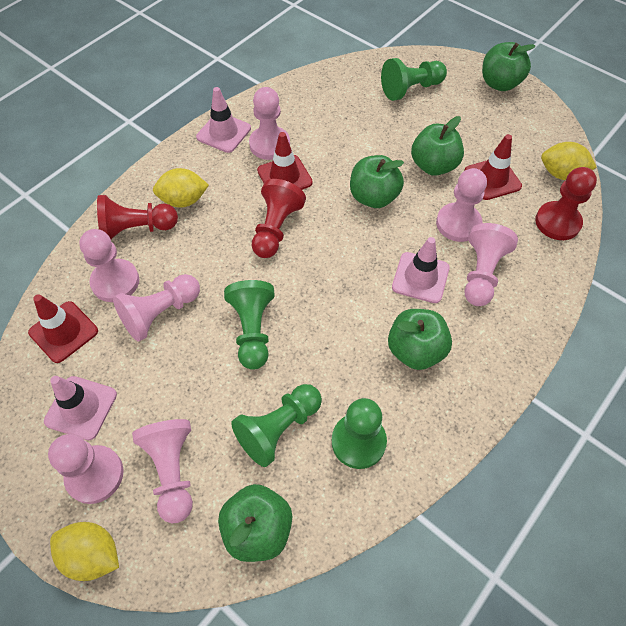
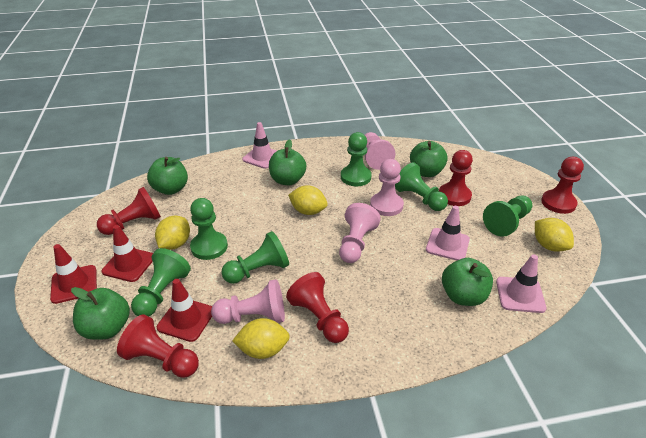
green pawn: [224,280,275,370] [231,384,322,467] [332,398,387,469] [381,58,447,101] = 4 -> [131,248,191,316] [190,198,228,260] [222,231,289,284] [341,132,372,186] [395,162,448,211] [483,196,532,237] = 6
pink pawn: [48,434,124,504] [79,229,139,302] [113,274,200,342] [132,419,193,523] [249,87,290,160] [436,168,487,242] [465,223,518,306] = 7 -> [211,279,285,324] [339,203,381,263] [365,132,395,170] [370,159,404,216] = 4
red pawn: [97,195,178,239] [252,179,306,258] [535,167,597,240] = 3 -> [97,187,161,235] [117,314,199,378] [286,272,349,343] [439,150,473,206] [541,157,584,214] = 5
yellow lemon: [50,522,119,581] [153,168,209,208] [541,142,597,180] = 3 -> [155,216,190,250] [232,318,290,359] [288,185,328,215] [535,218,574,252] = 4

